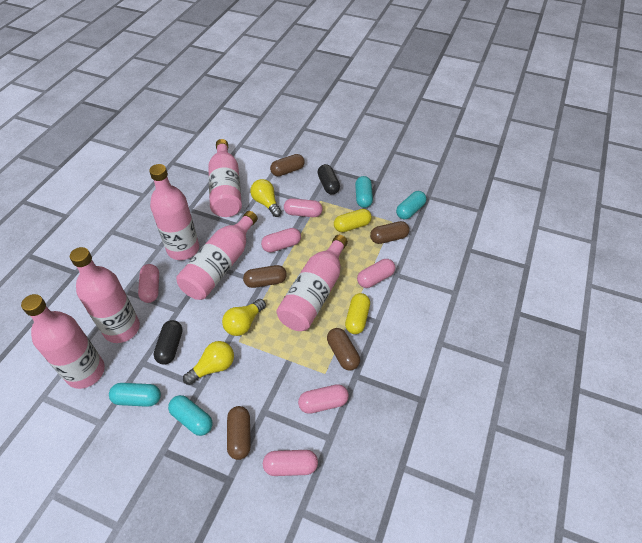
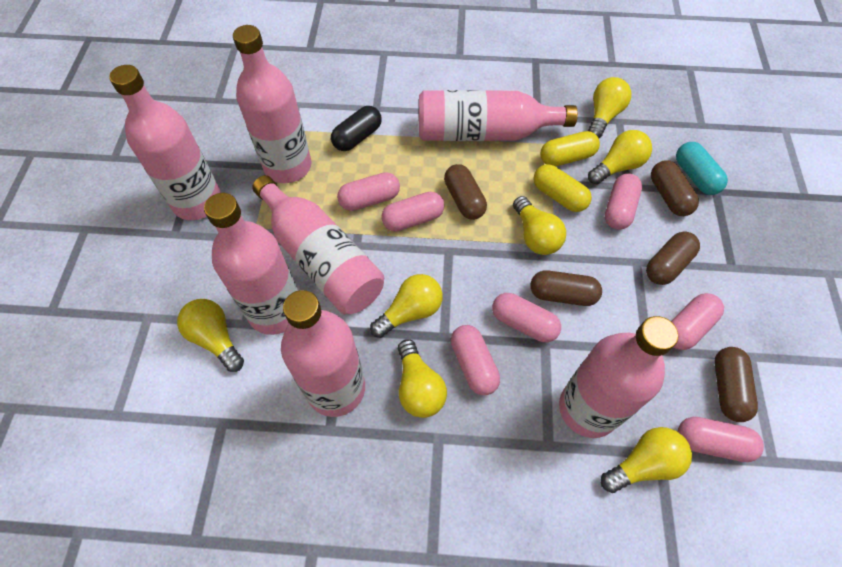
black capsule: [154,320,182,364] [317,164,340,194] = 2 -> [331,106,382,151] = 1
pink bottle: [21,294,105,389] [70,247,140,343] [149,164,199,260] [176,211,258,300] [208,139,242,217] [276,235,348,331] = 6 -> [109,65,221,220] [204,193,298,335] [233,25,312,183] [252,175,384,314] [281,290,365,417] [419,90,578,141] [559,316,678,438] = 7
pink capsule: [138,264,159,303] [261,228,301,252] [263,450,318,476] [284,198,323,217] [298,384,349,414] [357,259,396,288] = 6 -> [337,172,400,211] [381,192,444,232] [451,325,500,395] [492,293,561,342] [605,174,642,230] [671,293,724,350] [678,417,764,462] = 7
turquoise capsule: [109,383,161,407] [168,395,212,436] [355,176,373,208] [396,191,426,220] = 4 -> [676,142,728,195] = 1
yellow light bulb: [183,341,234,385] [222,299,266,336] [250,179,282,217] = 3 -> [177,299,244,372] [370,274,443,338] [398,339,447,418] [513,196,566,255] [588,77,631,138] [588,130,652,184] [601,427,692,493] = 7

